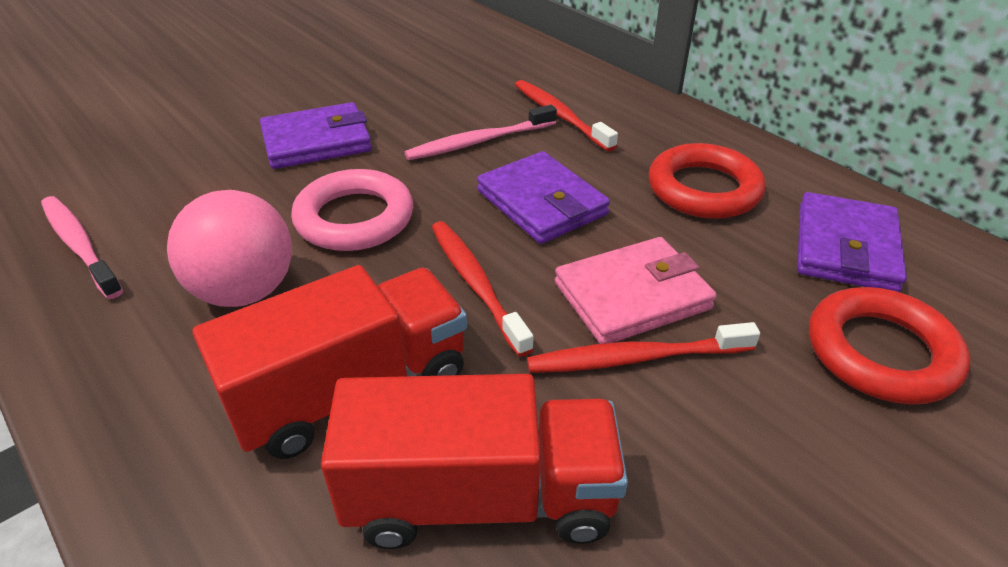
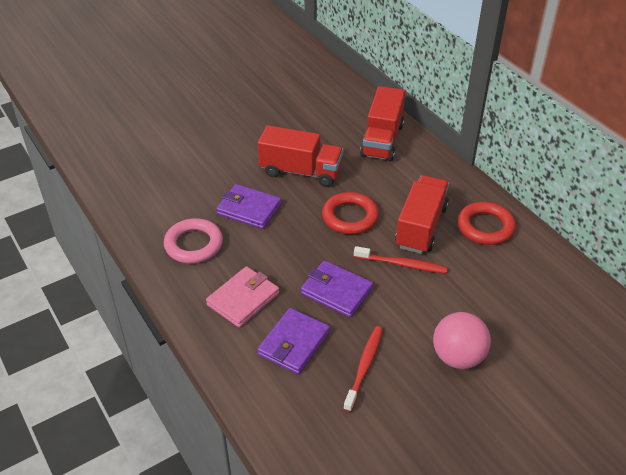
pink toothbrush: [41,196,123,299] [404,105,557,160] = 2 -> none = 0
red toothbrush: [432,221,534,357] [515,80,618,151] [527,322,760,373] = 3 -> [343,326,383,412] [354,246,448,273] = 2
red truck: [192,265,467,459] [321,374,628,549] = 2 -> [258,125,343,187] [360,86,405,162] [395,175,449,254] = 3

